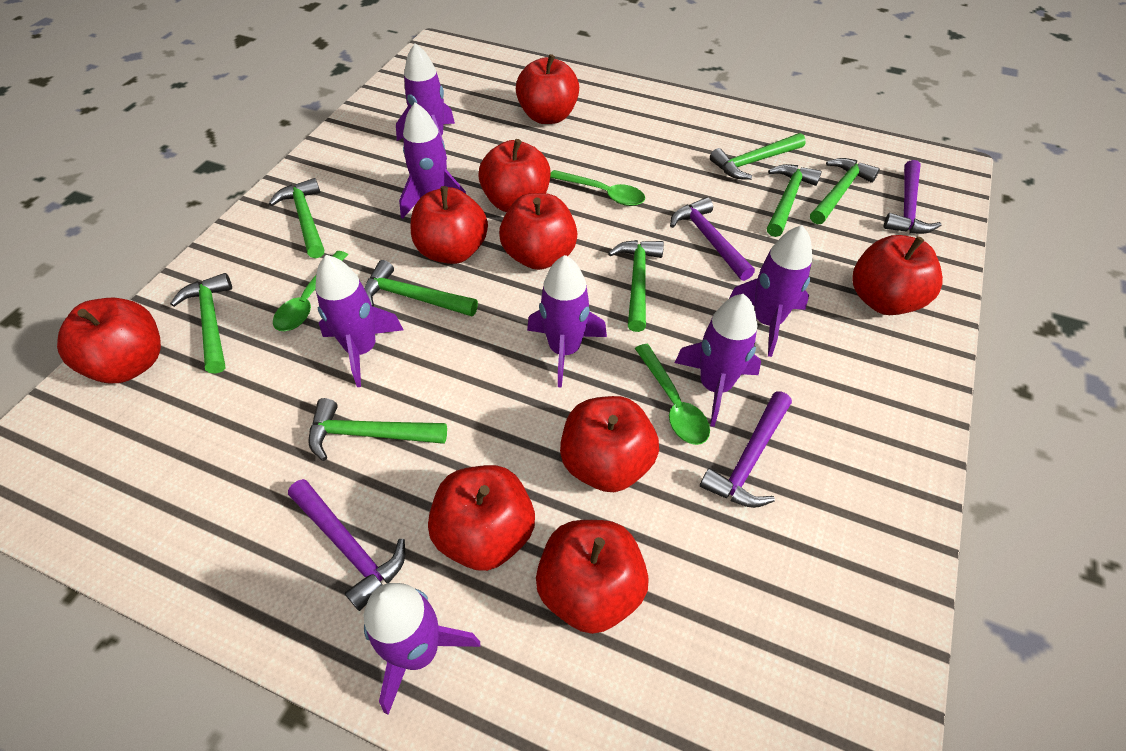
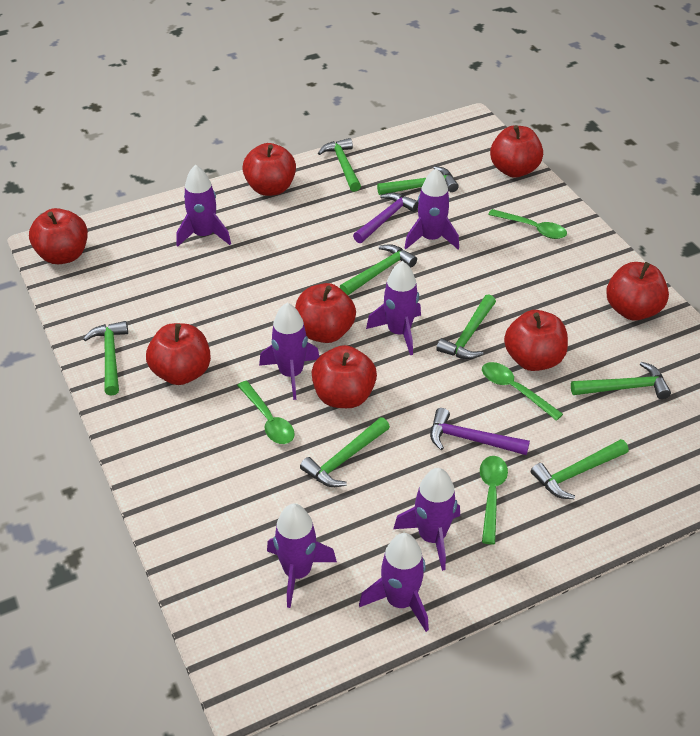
green spoon: [273,251,348,331] [550,170,645,206] [635,344,710,445] = 3 -> [237,381,295,444] [480,456,508,544] [482,362,563,421] [488,209,567,239] = 4
purple hammer: [288,479,405,611] [670,197,755,281] [700,391,792,508] [884,160,941,234] = 4 -> [353,192,418,243] [430,408,530,455] = 2
red apple: [57,298,161,383] [411,186,488,264] [428,465,535,571] [478,139,551,212] [499,193,578,270] [516,54,579,124] [536,520,649,634] [560,396,659,492] [853,235,943,315] = 9 -> [29,208,88,264] [146,323,211,385] [242,143,296,196] [295,283,356,343] [311,345,377,408] [490,125,543,178] [504,310,568,371] [606,262,669,321] = 8

